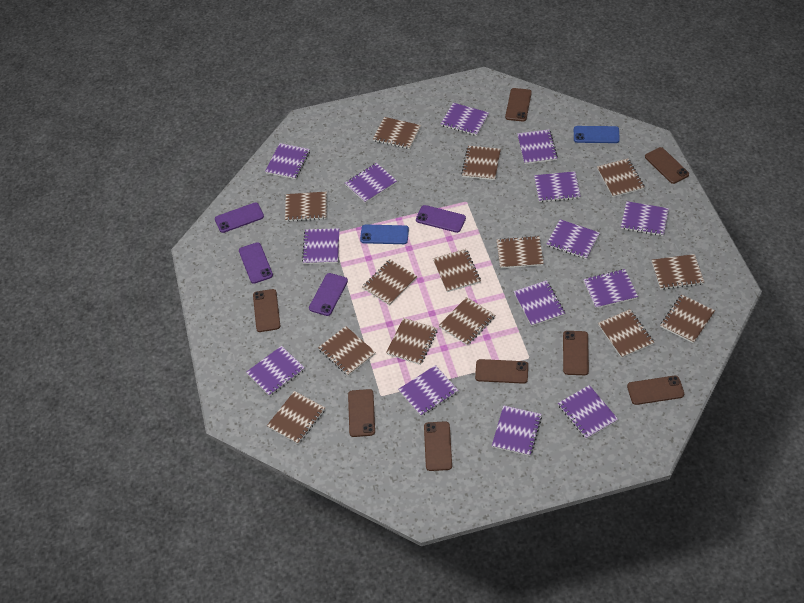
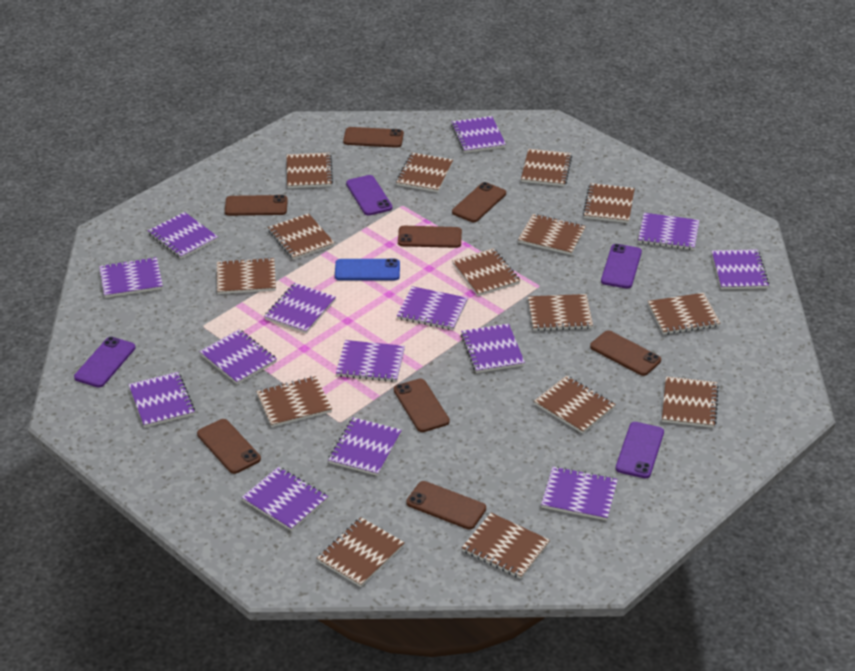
blue phone: [360,225,409,244] [574,126,620,143] = 2 -> [335,259,400,281] = 1
brown notebook: [267,391,325,444] [285,192,327,221] [318,326,376,376] [362,260,417,306] [373,117,421,149] [386,318,438,365] [433,249,481,292] [439,297,495,346] [461,146,501,180] [497,236,544,269] [597,158,644,197] [598,309,654,358] [652,254,704,290] [660,294,715,343] = 14 -> [217,257,276,294] [256,376,332,427] [268,213,334,260] [287,153,333,188] [317,517,405,587] [396,153,453,192] [452,248,520,296] [462,513,550,579] [518,214,586,255] [521,149,572,186] [528,294,593,331] [534,376,616,434] [583,183,635,223] [648,293,720,335] [662,376,719,428] = 15

